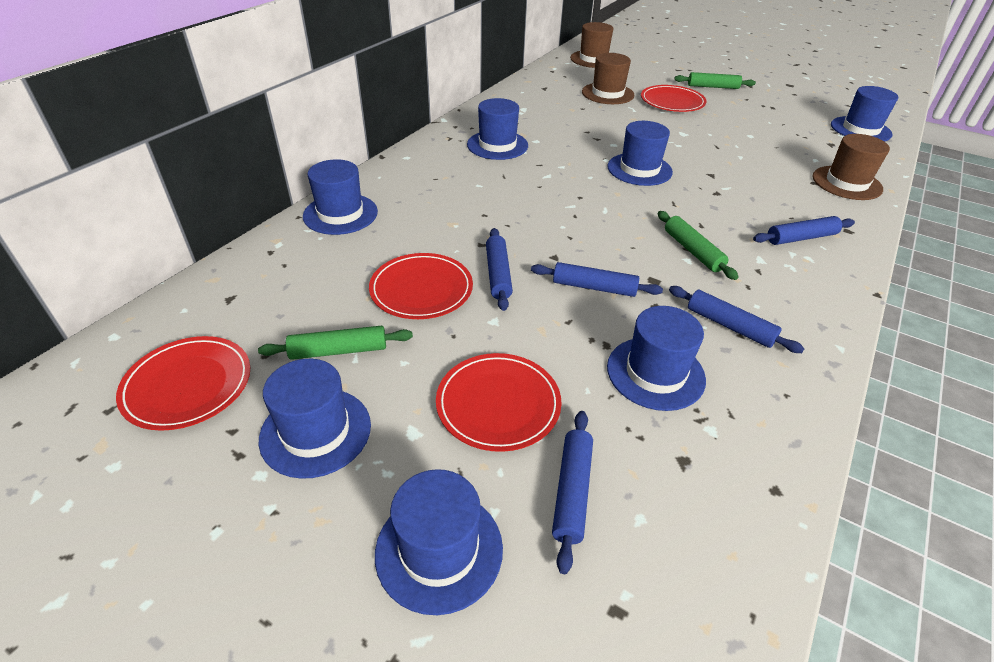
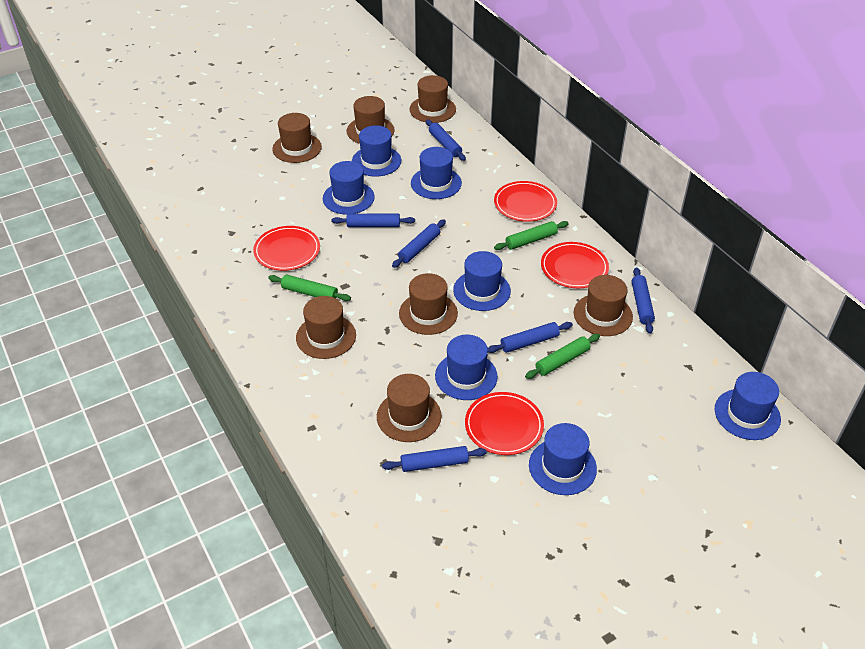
blue rolling pin: [486,228,513,311] [531,262,663,297] [552,411,593,574] [669,286,804,353] [753,216,855,245] = 5 -> [331,214,415,227] [382,446,487,472] [392,219,446,268] [426,119,466,161] [488,322,573,353] [632,267,655,334] = 6
brown hat: [570,22,614,68] [582,53,635,104] [813,134,890,200] = 3 -> [272,113,322,163] [296,296,356,359] [347,96,394,144] [377,374,442,442] [399,273,458,335] [409,75,456,123] [574,275,633,336] = 7

